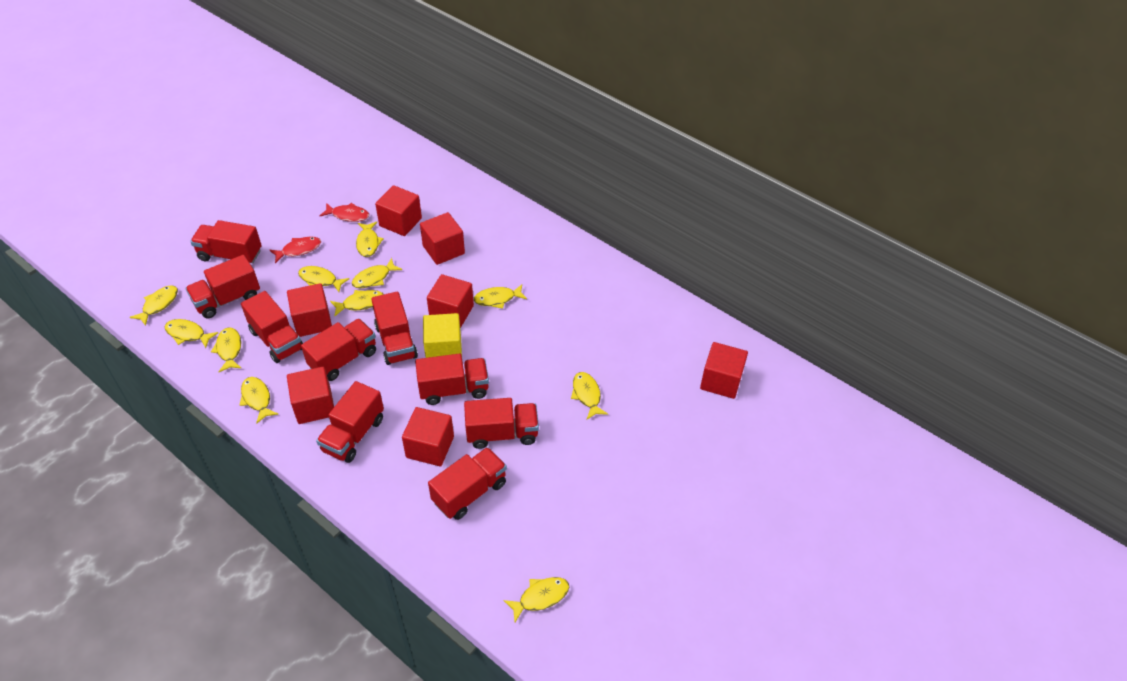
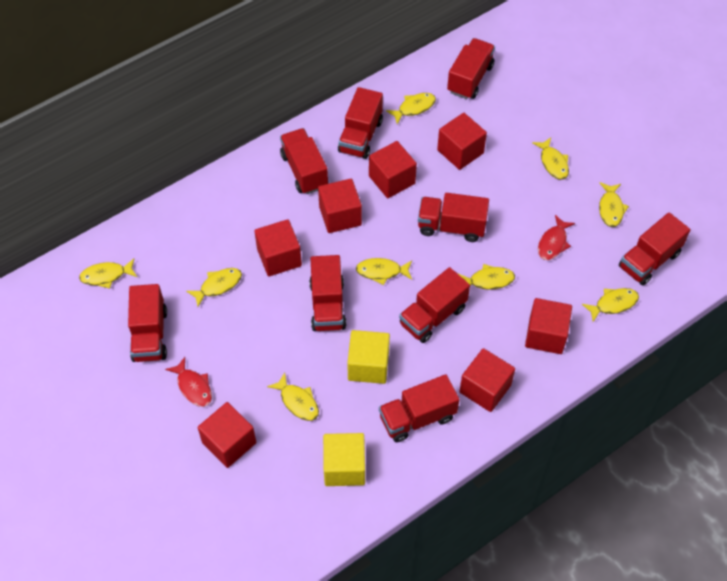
yellow cube: [423,313,462,358] = 1 -> [323,433,365,486] [347,330,390,384] = 2
yellow fish: [129,285,178,326] [165,319,218,348] [211,328,241,372] [240,377,278,424] [298,266,349,292] [330,290,384,316] [352,258,402,288] [356,222,384,257] [474,284,527,309] [503,577,569,622] [571,372,608,419] = 11 -> [79,259,137,289] [186,268,242,307] [267,373,319,421] [356,258,412,285] [386,93,436,124] [457,264,515,290] [532,137,569,180] [582,288,639,322] [599,182,629,227] = 9

